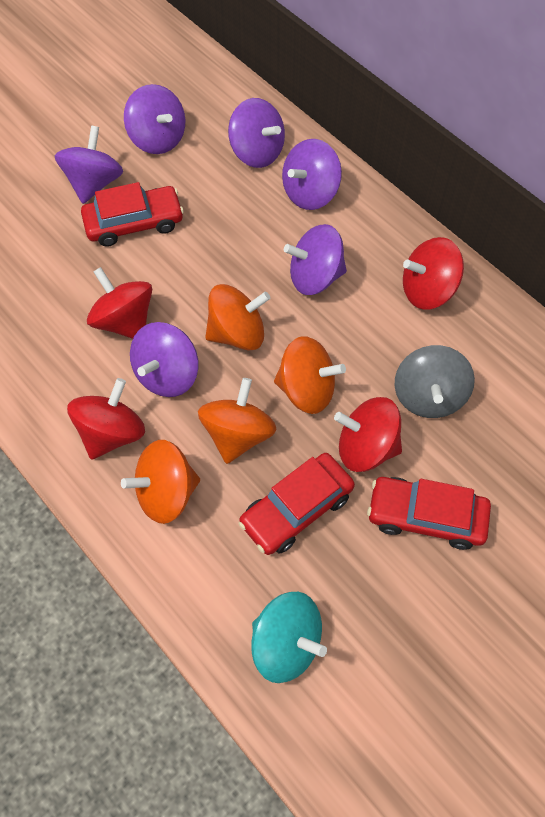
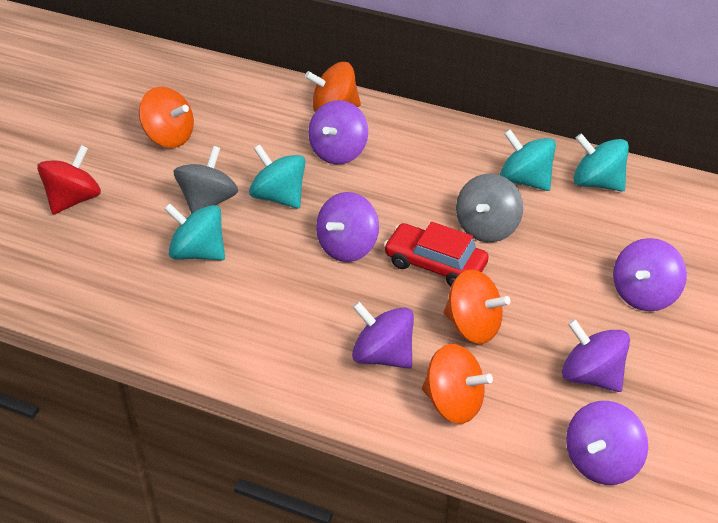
grey spinning top: [395,345,475,418] = 1 -> [174,146,238,214] [456,174,523,242] = 2
red car: [81,182,184,247] [239,453,355,555] [367,477,491,550] = 3 -> [384,222,489,286] = 1
red spinning top: [67,378,145,460] [87,267,152,339] [334,397,402,472] [403,237,464,310] = 4 -> [37,145,101,214] = 1
turquoise spinning top: [251,592,327,683] = 1 -> [164,203,225,260] [249,145,306,209] [500,129,556,191] [573,133,629,192] = 4

